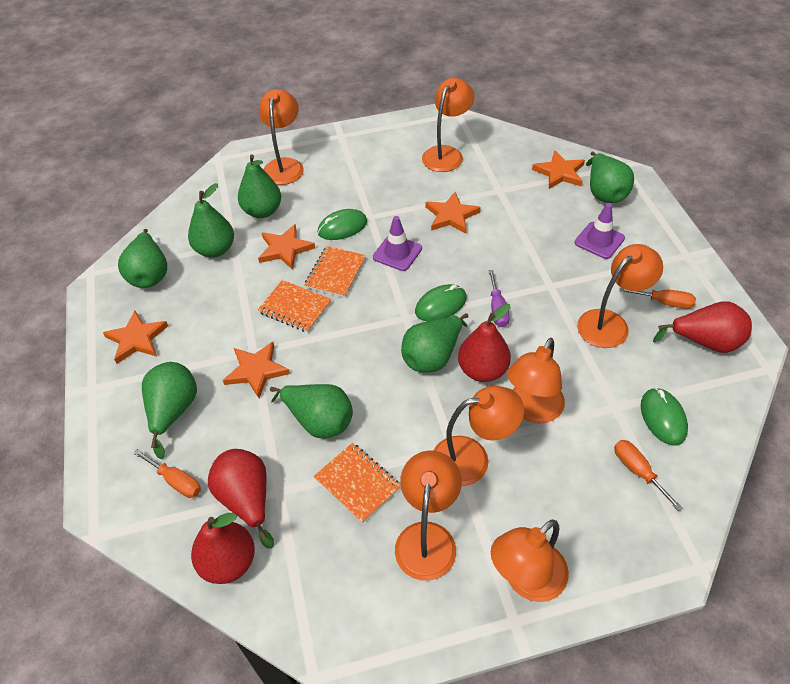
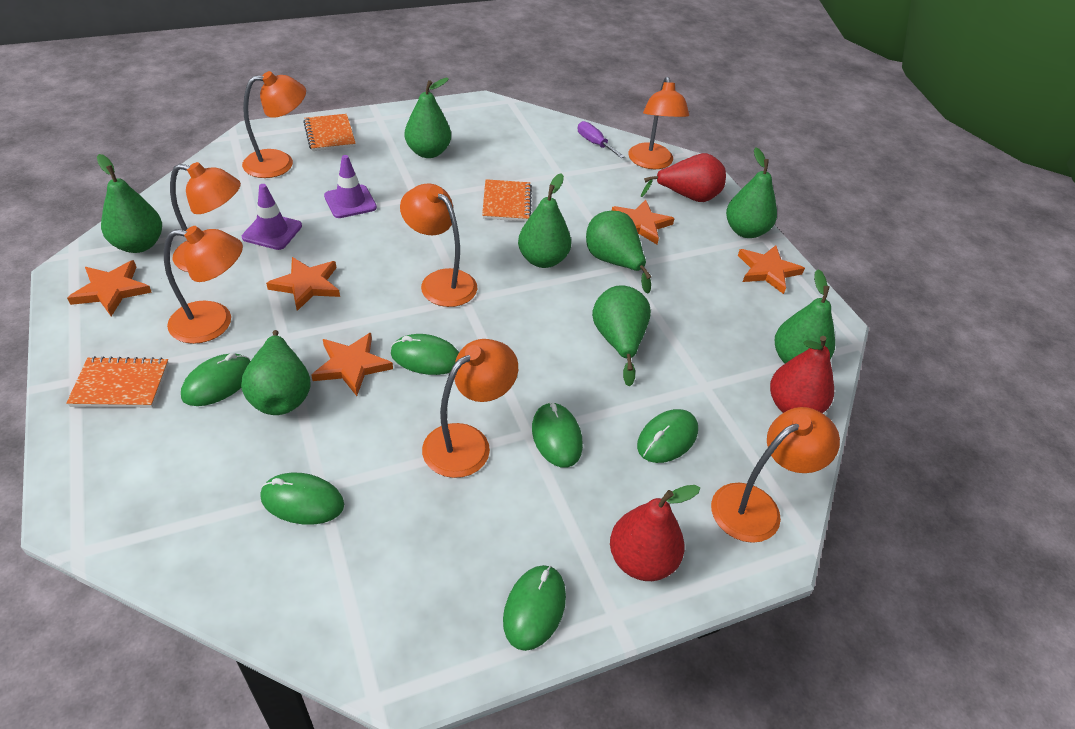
green mouse: [317,209,367,240] [415,284,467,321] [641,388,688,445] = 3 -> [181,353,250,406] [260,473,344,525] [391,334,459,375] [503,565,566,651] [532,402,583,468] [637,409,698,463] = 6
green pear: [118,229,167,288] [142,362,197,460] [188,183,234,258] [238,155,281,218] [270,384,353,438] [401,313,468,373] [586,151,634,203] = 7 -> [97,154,162,253] [241,330,311,415] [405,78,451,158] [518,173,571,268] [586,211,652,294] [592,285,651,386] [726,148,777,238] [775,269,835,363] = 8
orange screwdriver: [134,449,201,498] [614,440,683,511] [619,287,696,309] = 3 -> none = 0
red pear: [191,513,255,584] [208,449,274,549] [458,304,511,382] [653,301,752,353] = 4 -> [610,485,700,581] [641,153,726,202] [770,336,834,413] = 3

